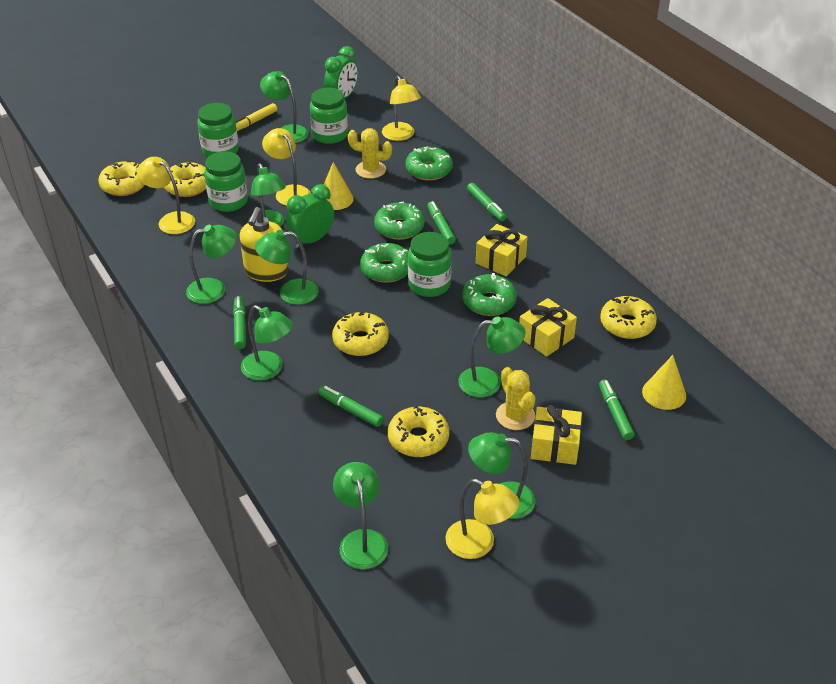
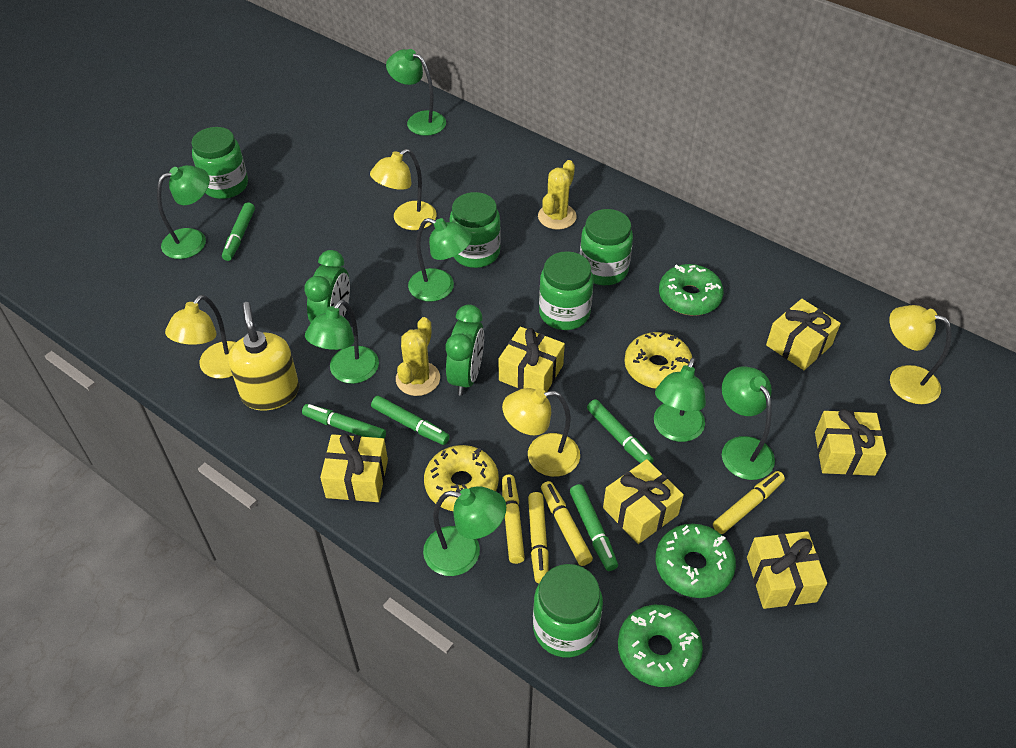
green donut: [360,243,408,283] [374,202,425,240] [405,147,453,181] [462,273,517,316] = 4 -> [618,605,703,687] [655,524,736,598] [659,264,724,316] = 3
green jar: [197,103,239,158] [204,151,248,212] [310,88,348,144] [408,232,452,297] = 4 -> [191,127,248,199] [450,192,501,268] [533,564,603,657] [539,251,594,330] [580,209,633,285] = 5
green lamp: [186,225,237,304] [241,305,293,381] [248,163,286,227] [255,230,319,305] [260,71,309,143] [333,462,388,569] [458,317,526,397] [468,432,536,519] = 8 -> [157,165,210,259] [305,300,379,384] [386,49,446,136] [408,218,472,302] [423,486,506,576] [654,357,706,442] [722,366,775,480] = 7
yellow cone: [324,162,354,210] [642,355,686,410] = 2 -> none = 0
yellow donut: [98,161,145,196] [164,162,206,197] [332,311,389,356] [388,405,449,457] [600,296,657,339] = 5 -> [424,445,499,511] [624,332,692,389] = 2
yellow gift: [476,224,528,276] [519,298,577,357] [531,405,582,465] = 3 -> [320,434,388,502] [499,327,565,392] [603,459,684,544] [747,531,827,609] [766,299,841,370] [815,409,886,476] = 6
yellow marker: [236,103,277,131] = 1 -> [502,475,525,564] [528,492,549,583] [541,481,593,566] [713,471,785,534] = 4

